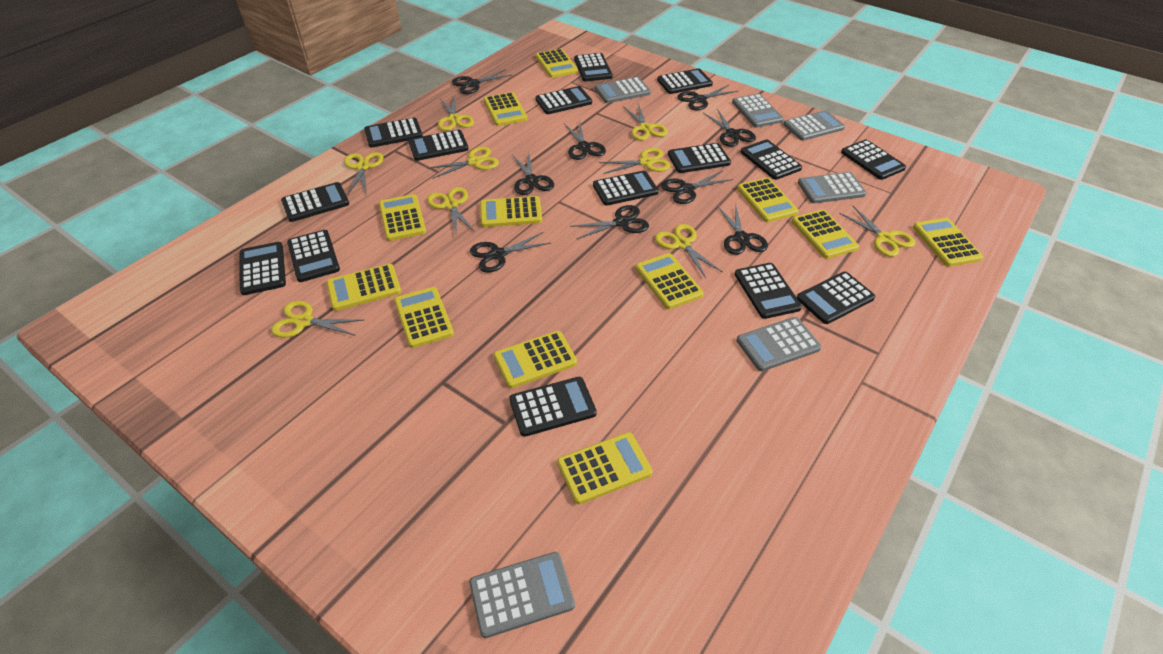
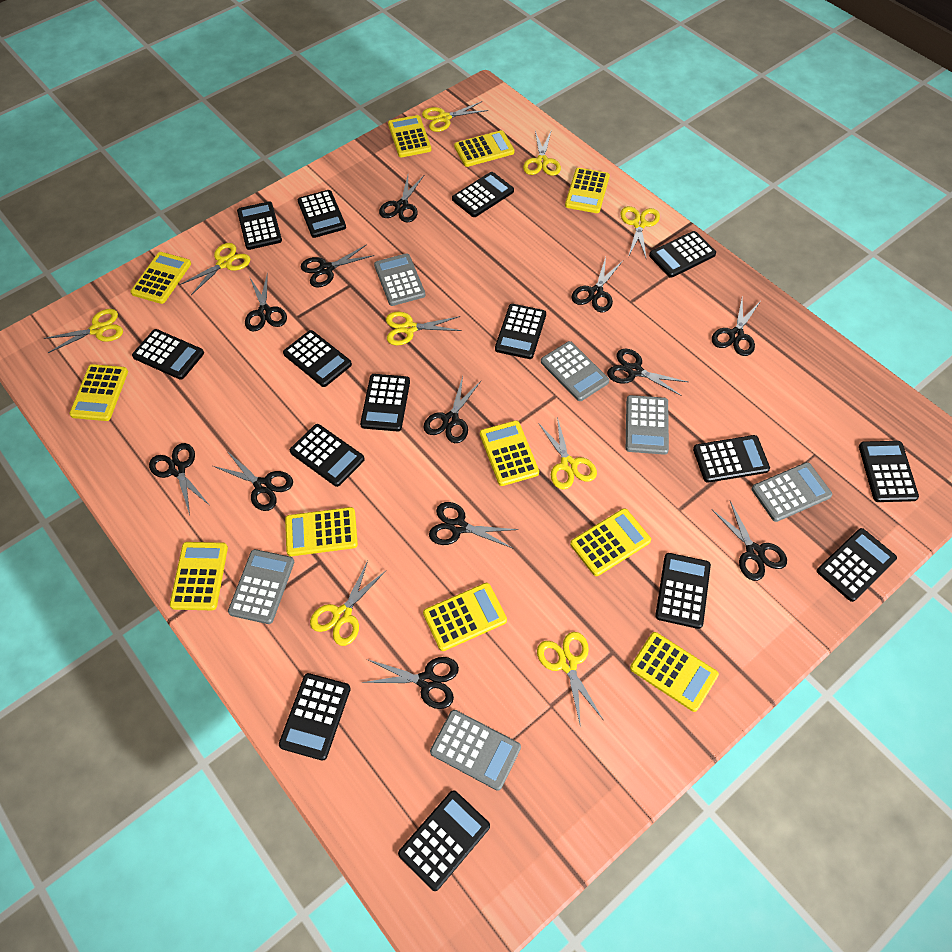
black scissors: [452,69,512,94] [470,232,551,273] [512,152,554,195] [564,120,606,160] [570,205,649,240] [661,171,733,204] [677,85,738,111] [703,109,756,147] [717,203,768,255] = 9 -> [149,443,209,515] [213,450,293,511] [245,272,287,332] [301,244,375,288] [362,657,459,709] [379,175,424,223] [423,376,481,443] [429,502,519,549] [571,257,623,312] [607,349,688,396] [711,501,787,581] [712,297,761,356] = 12
yellow calculator: [326,264,401,311] [379,194,426,241] [394,287,454,348] [480,196,542,227] [484,92,527,126] [494,331,577,388] [536,49,578,78] [557,432,653,504] [636,253,704,309] [737,178,799,222] [792,210,859,259] [913,218,983,267] = 12 -> [69,364,128,421] [131,252,191,304] [170,542,228,610] [285,507,358,556] [388,115,431,157] [423,583,507,651] [454,130,514,167] [480,420,539,486] [565,168,610,213] [570,508,651,576] [630,632,719,712] = 11

